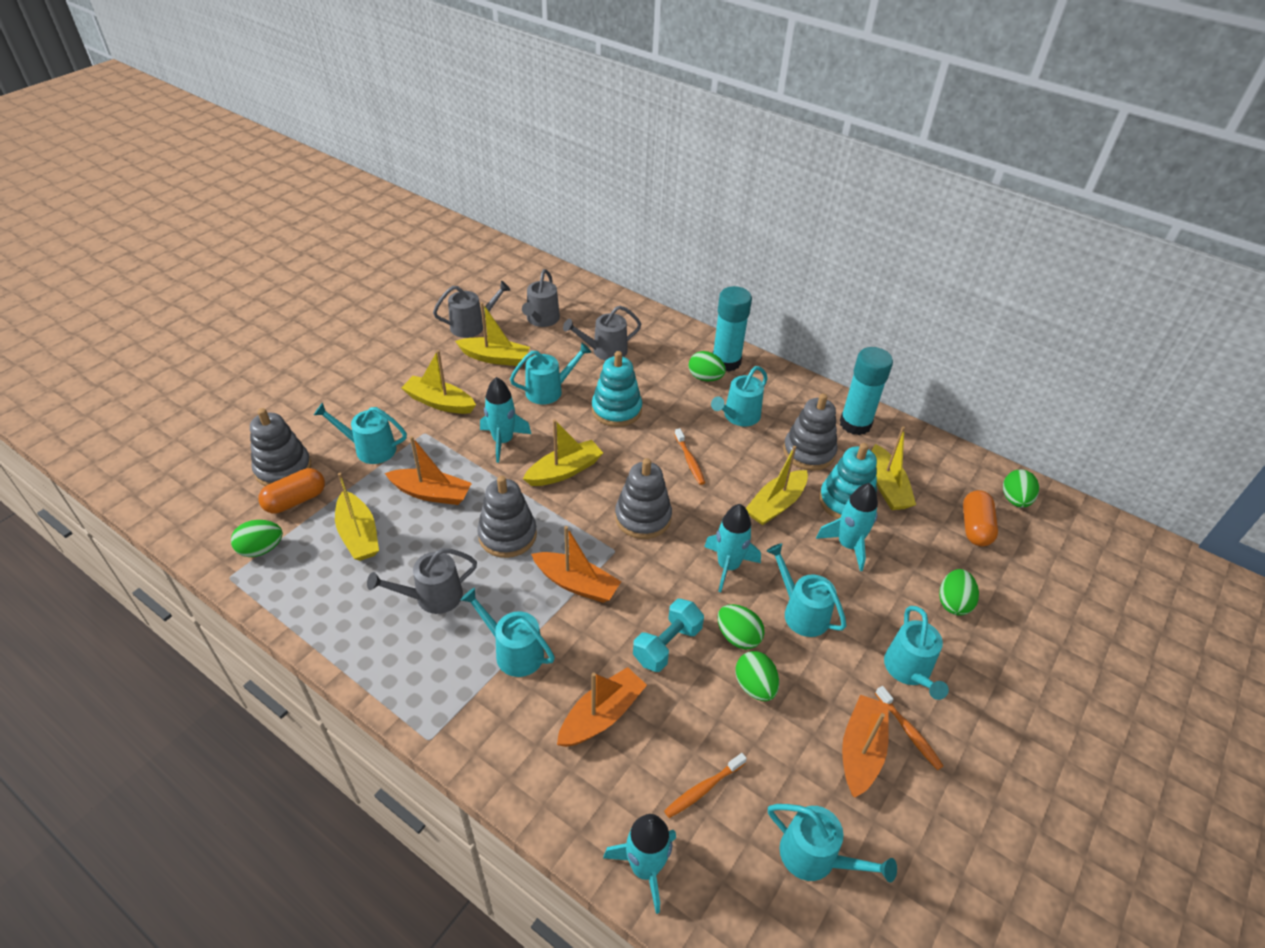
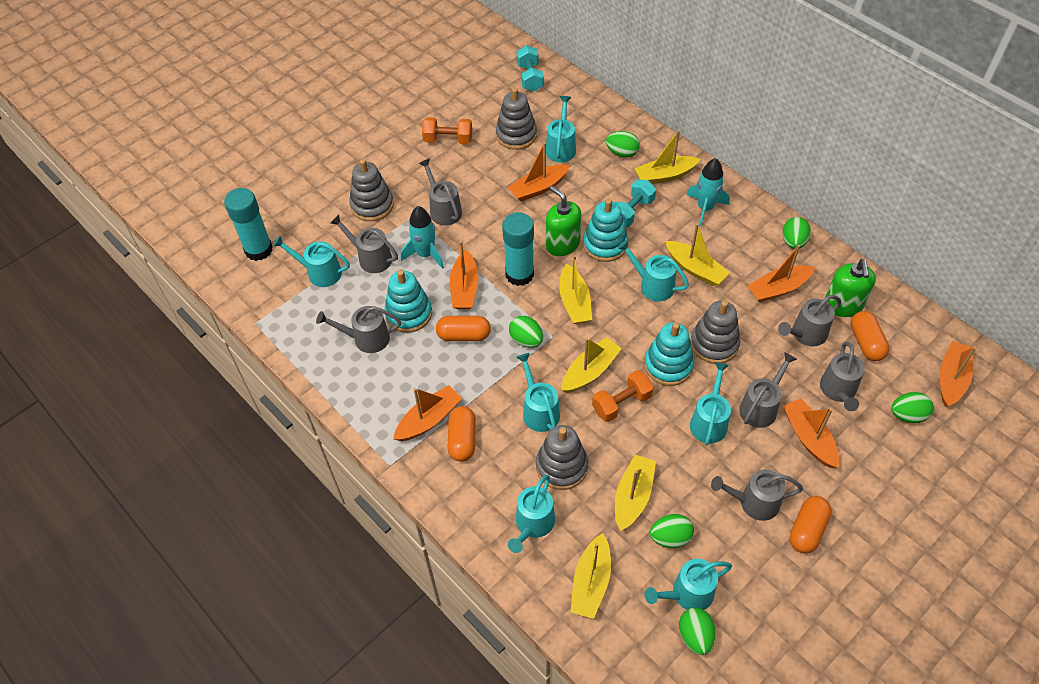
green soap dispenser: none = 0 -> [546,186,581,256] [825,259,876,317] = 2
grey watering can: [367,548,477,614] [433,281,510,338] [522,269,560,327] [563,306,641,361] = 4 -> [316,306,401,353] [330,214,398,273] [419,158,462,225] [711,469,803,521] [739,352,797,428] [778,295,841,346] [820,342,865,411] = 7
orange boat: [385,436,472,505] [531,526,621,603] [557,667,647,747] [842,695,889,798] = 4 -> [393,385,462,441] [450,241,479,309] [508,142,570,202] [747,245,815,302] [783,398,839,468] [939,341,976,407] = 6
orange capsule: [258,468,325,513] [963,490,998,546] = 2 -> [436,316,491,341] [448,406,476,462] [789,496,832,554] [851,311,890,361] = 4
orange dumbbell: none = 0 -> [422,117,472,144] [592,370,654,422] = 2
orange toothbrush: [664,753,747,818] [675,428,705,485] [875,686,943,770] = 3 -> none = 0
turquoise dumbbell: [633,599,704,672] = 1 -> [517,45,544,92] [615,180,656,227] = 2
turquoise rocket: [480,377,531,463] [603,814,676,914] [704,504,761,592] [816,483,878,571] = 4 -> [401,206,444,269] [687,158,730,226] = 2
turquoise stacking toy: [592,351,642,427] [819,443,877,519] = 2 -> [384,270,432,333] [583,199,628,262] [644,322,694,386] = 3

